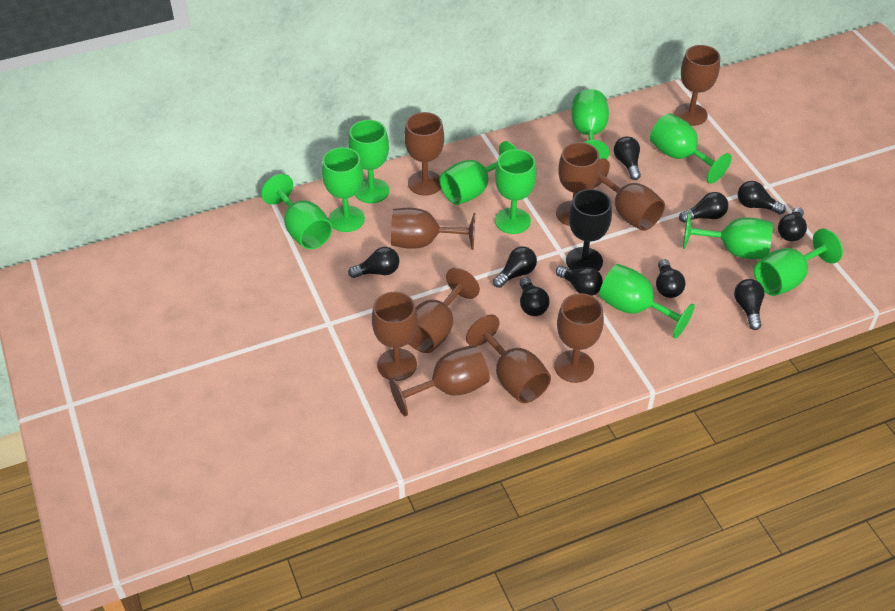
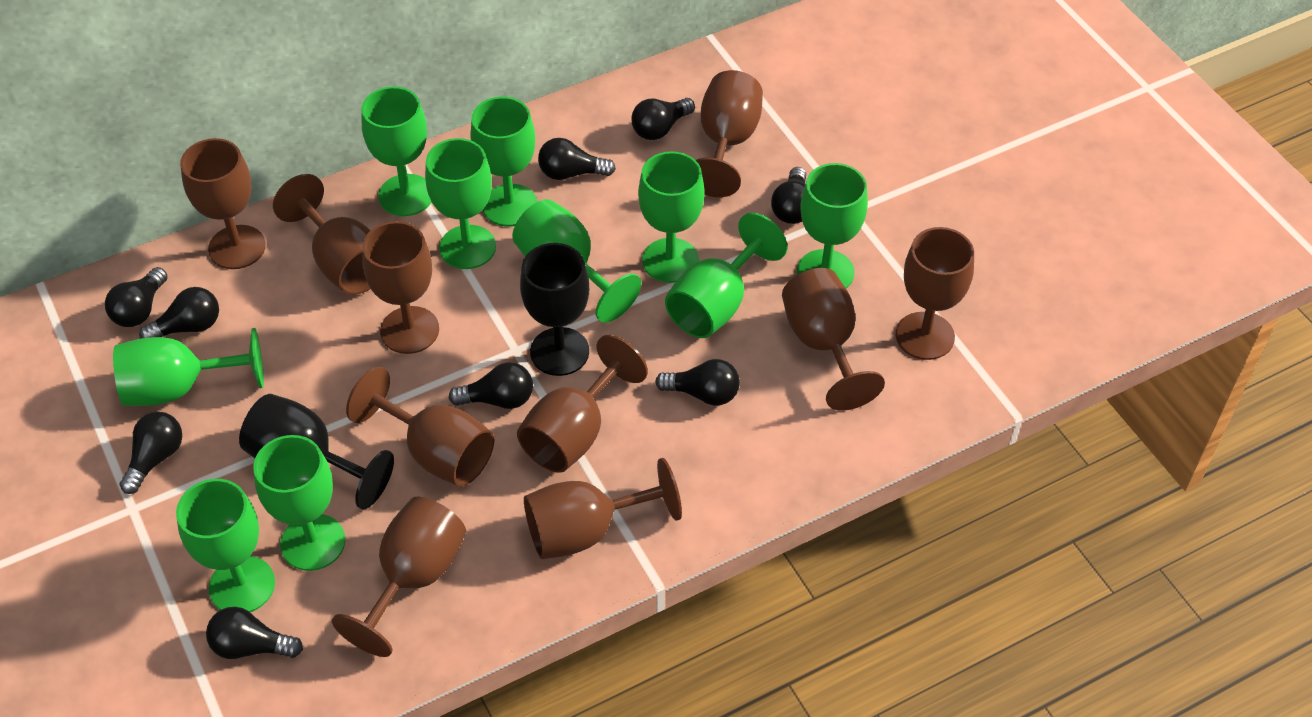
black goblet: [566,189,612,271] = 1 -> [239,394,394,509] [520,243,589,376] = 2
black light bulb: [348,247,399,278] [493,246,537,288] [520,277,550,316] [556,266,603,296] [614,136,641,180] [656,259,686,298] [679,192,728,223] [734,279,765,330] [738,181,786,214] [778,207,807,241] = 10 -> [105,267,168,327] [119,412,182,494] [139,287,219,339] [206,607,303,659] [449,362,533,409] [538,138,616,180] [631,98,695,140] [655,359,740,406] [771,167,806,224] = 9

